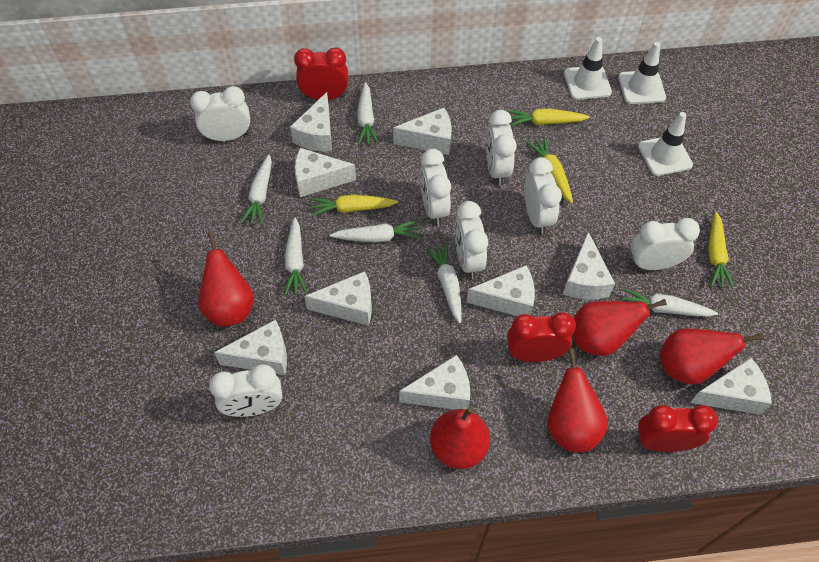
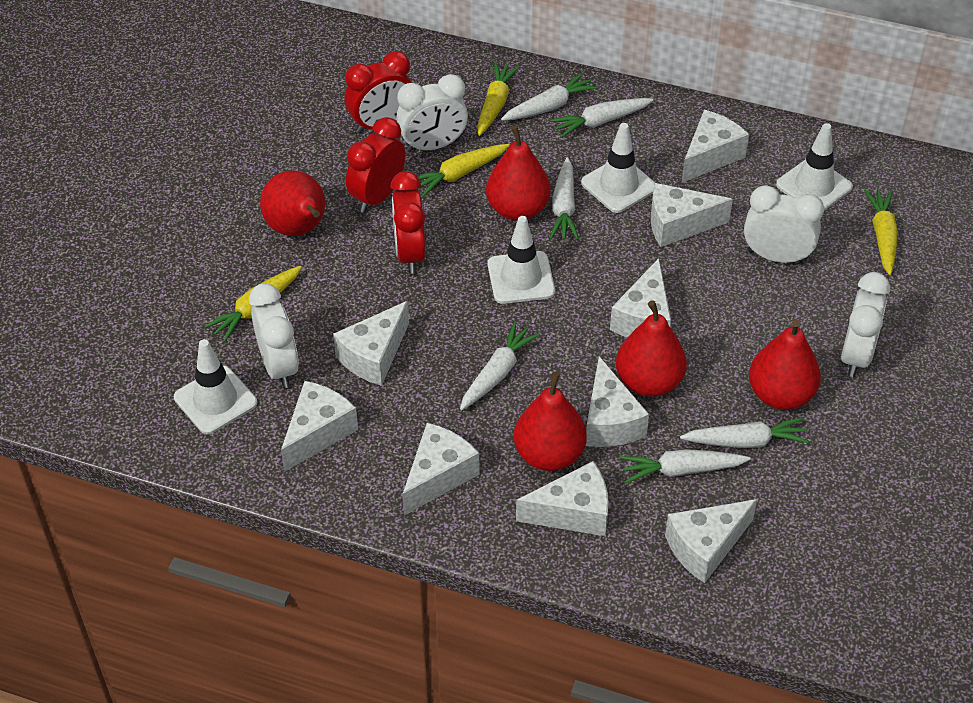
white clock: [190,86,250,141] [209,364,282,417] [420,149,451,225] [454,201,488,279] [486,110,517,185] [524,157,562,234] [631,218,700,270] = 7 -> [249,283,299,388] [396,74,468,152] [744,185,824,264] [841,272,890,377] = 4
white traffic cone: [564,37,612,100] [618,42,666,104] [638,112,693,176] = 3 -> [174,339,257,435] [488,216,555,304] [581,123,655,213] [776,123,853,211] = 4

